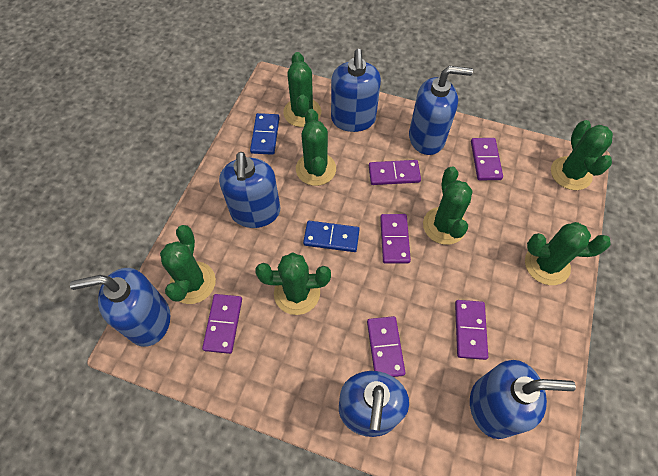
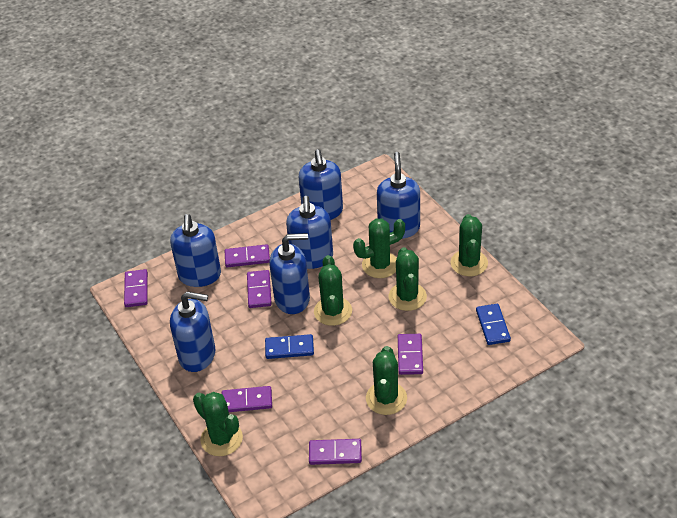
green cactus: [160,225,216,304] [255,252,331,315] [283,52,321,127] [296,109,336,186] [423,167,473,245] [525,222,611,285] [551,120,613,190] = 7 -> [193,392,243,456] [314,255,352,326] [353,218,405,278] [366,346,407,415] [389,247,427,311] [451,214,488,276] = 6

